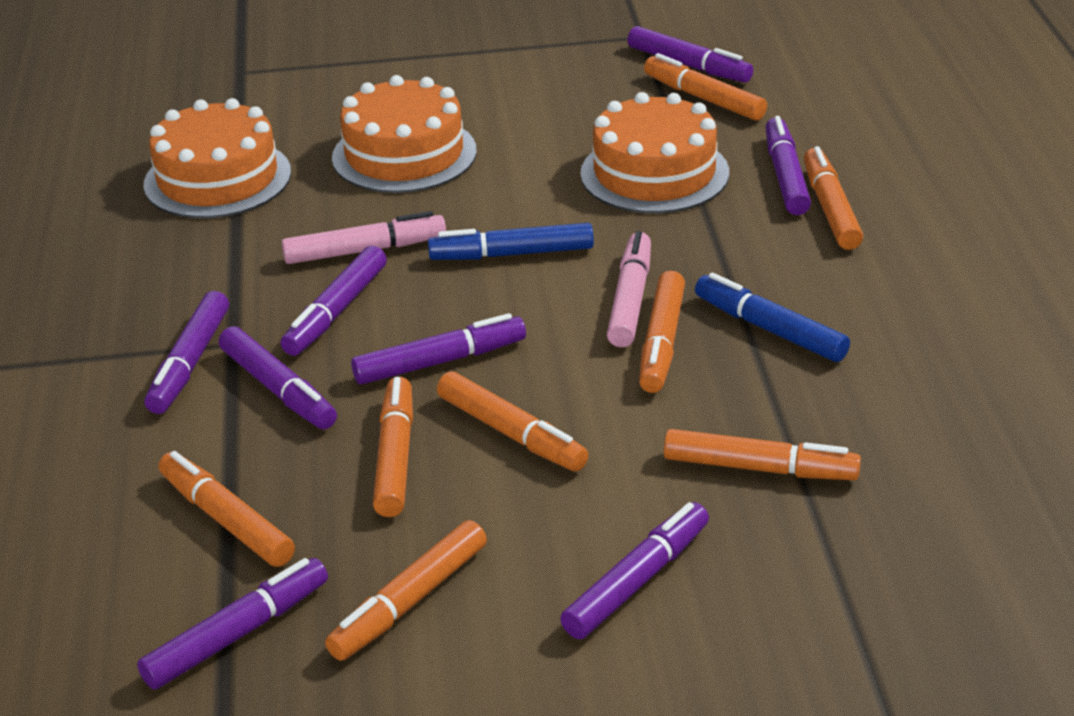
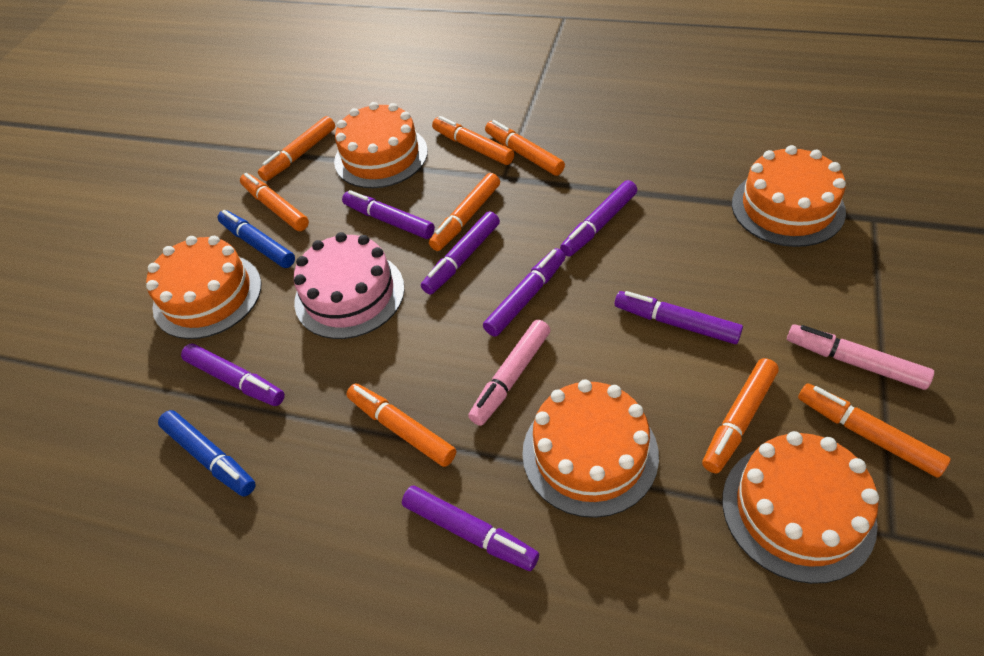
orange cake: [144,98,291,218] [332,75,477,193] [580,92,729,213] = 3 -> [146,236,261,339] [334,102,428,188] [522,379,659,518] [722,431,879,584] [732,145,846,247] = 5
pink cake: none = 0 -> [294,232,405,339] = 1
purple marker: [137,558,328,690] [145,291,229,414] [219,326,337,429] [281,246,387,356] [351,313,526,385] [560,502,709,639] [627,26,753,83] [765,116,811,215] = 8 -> [181,344,285,406] [342,190,435,239] [402,486,539,571] [421,211,500,295] [483,248,565,337] [560,180,637,256] [615,291,743,344] = 7

